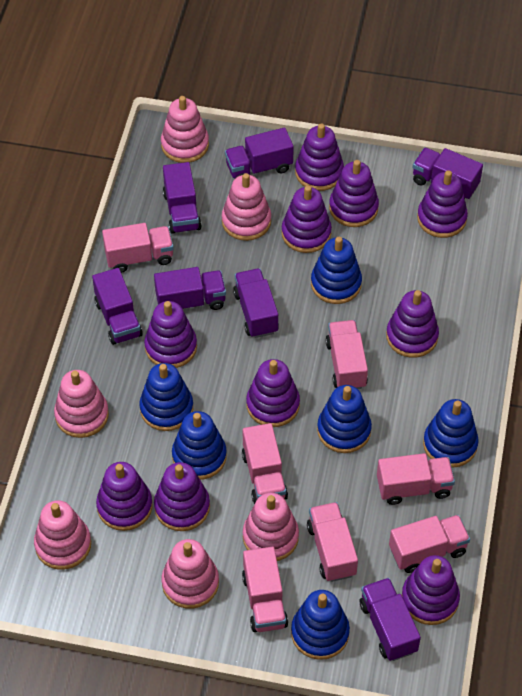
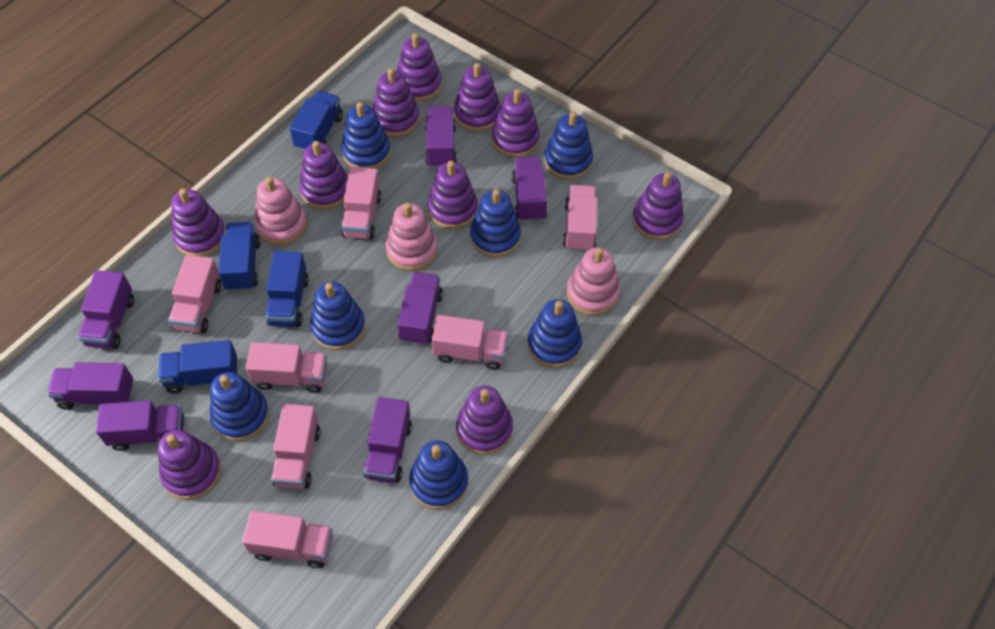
blue stacking toy: [139,363,193,431] [172,411,227,480] [291,590,350,660] [311,237,362,304] [317,385,372,453] [423,399,478,468] = 6 -> [210,372,269,441] [310,282,365,350] [341,102,391,169] [409,440,468,510] [470,189,521,257] [527,299,582,368] [544,111,593,180] = 7
blue truck: none = 0 -> [158,340,237,394] [218,222,260,291] [265,251,309,327] [290,91,343,151] = 4
pink stacking toy: [34,500,91,570] [54,370,109,438] [161,96,209,163] [162,539,219,609] [222,173,271,241] [243,493,299,561] = 6 -> [254,177,307,245] [386,203,438,271] [567,248,620,315] = 3

